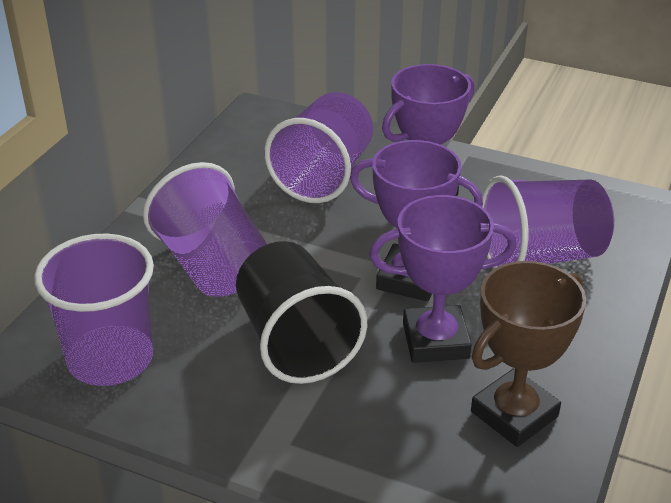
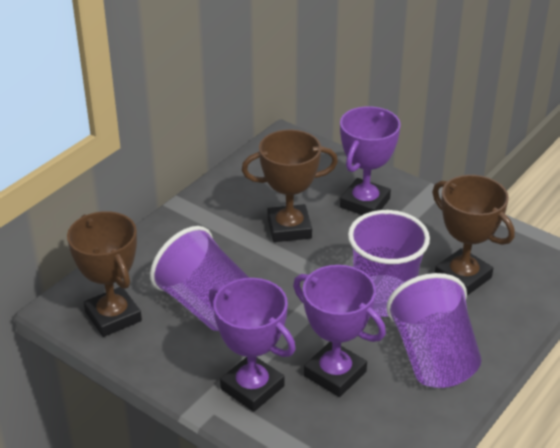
black cup: [236,241,367,384] = 1 -> none = 0
brown trophy: [471,261,586,447] = 1 -> [67,211,142,337] [242,130,338,242] [432,175,515,296] = 3
purple cup: [34,234,154,386] [143,162,267,297] [264,92,373,203] [482,175,614,269] = 4 -> [150,226,250,331] [348,210,430,317] [386,273,481,388] = 3

